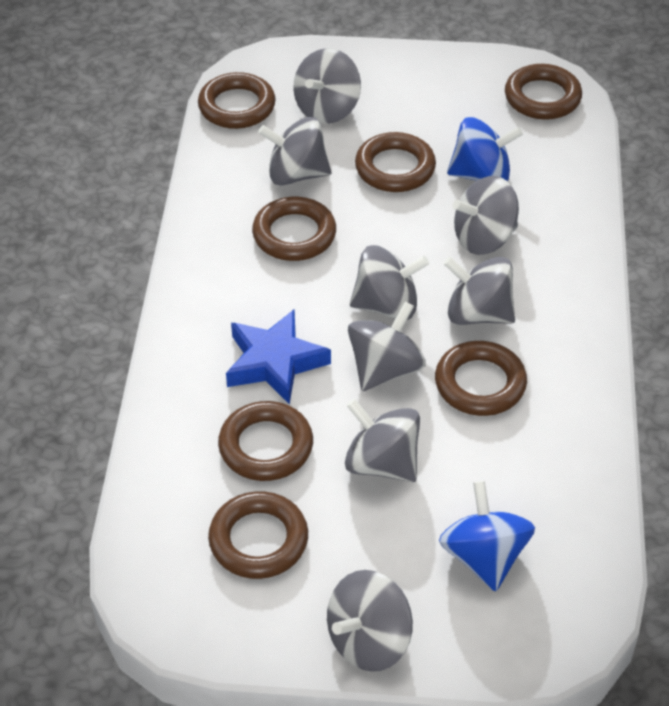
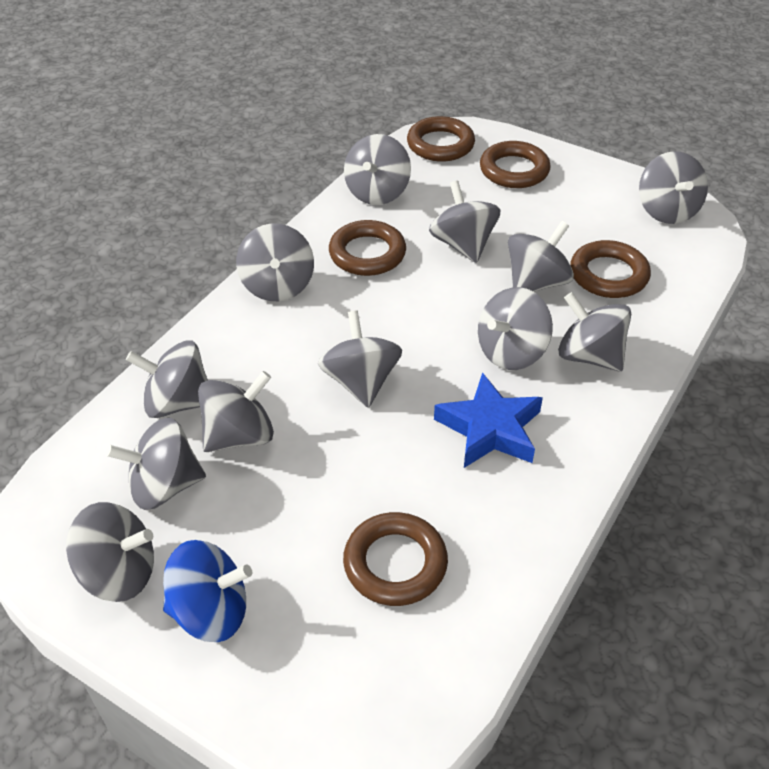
blue spinning top: [439,481,535,592] [447,117,523,181] = 2 -> [163,540,252,642] = 1
brown ring: [198,72,275,129] [208,491,308,579] [218,401,313,481] [252,197,336,261] [355,132,436,192] [435,341,527,416] [505,64,582,120] = 7 -> [329,220,406,276] [343,512,448,606] [407,116,475,162] [480,141,551,188] [570,240,651,298] = 5
grey spinning top: [258,117,331,186] [294,48,361,124] [327,570,413,672] [345,399,420,482] [348,301,426,391] [350,245,429,320] [443,257,515,325] [452,176,519,255] = 8 -> [66,502,154,602] [106,418,206,510] [126,340,208,418] [198,371,274,452] [236,223,314,301] [318,311,402,408] [344,134,411,205] [429,181,501,263] [478,287,553,370] [508,221,574,292] [558,292,631,372] [639,151,708,224] = 12

